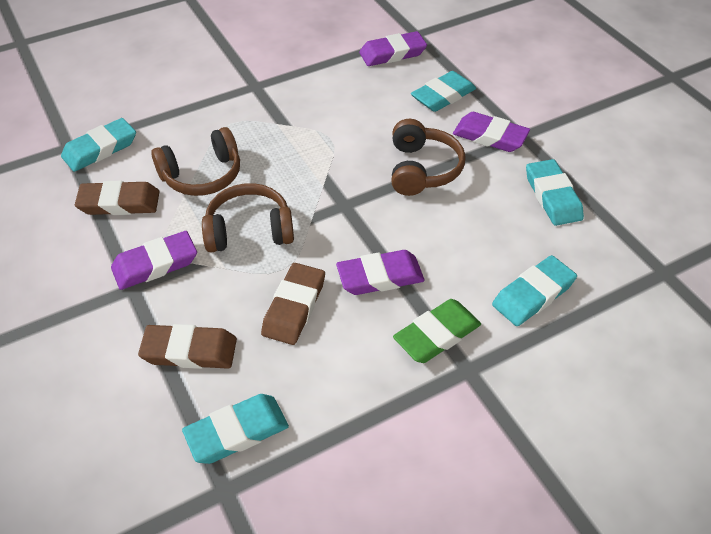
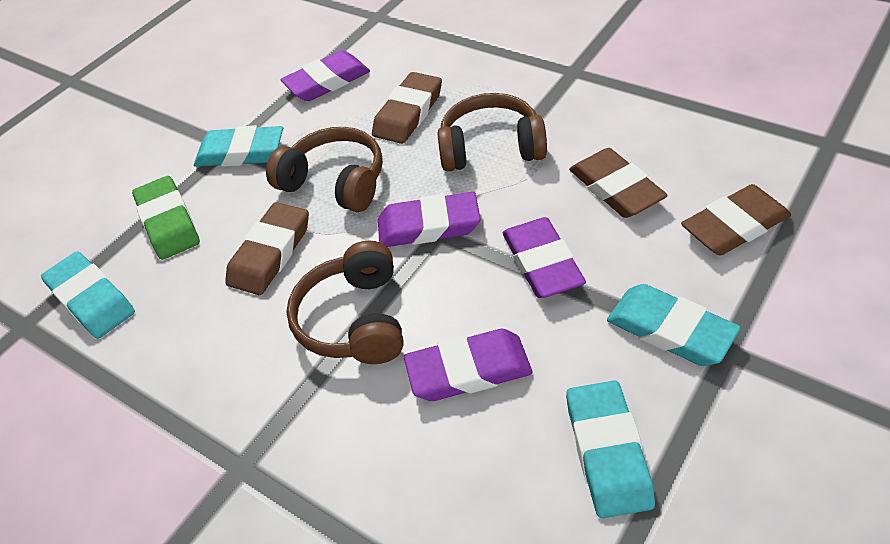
brown eraser: [75,181,159,215] [138,324,237,369] [261,263,325,345] = 3 -> [225,202,309,295] [372,72,442,144] [569,148,668,218] [681,184,791,256] = 4
turquoise eraser: [61,118,136,172] [182,394,289,464] [411,71,476,112] [492,255,577,326] [526,159,584,226] = 5 -> [41,252,135,339] [194,125,283,167] [566,380,655,518] [607,284,741,366] = 4

